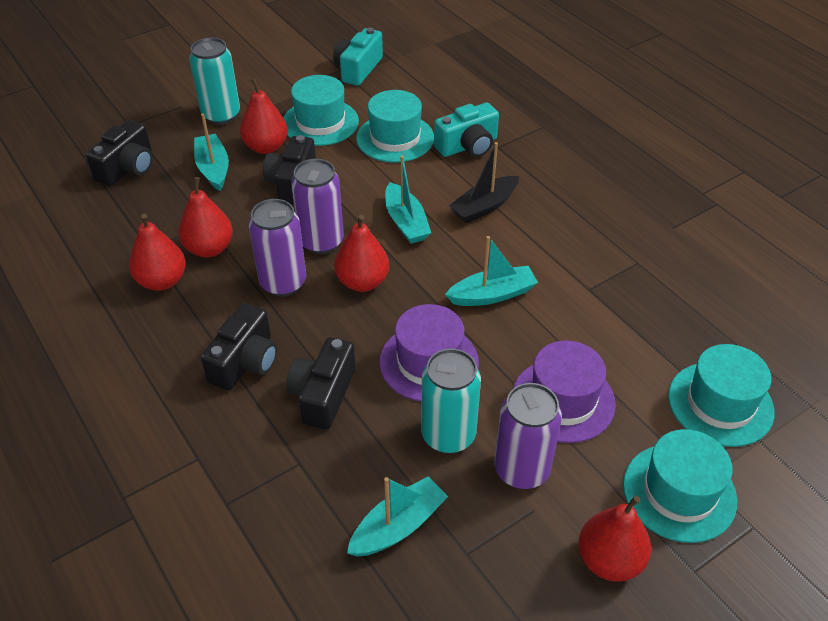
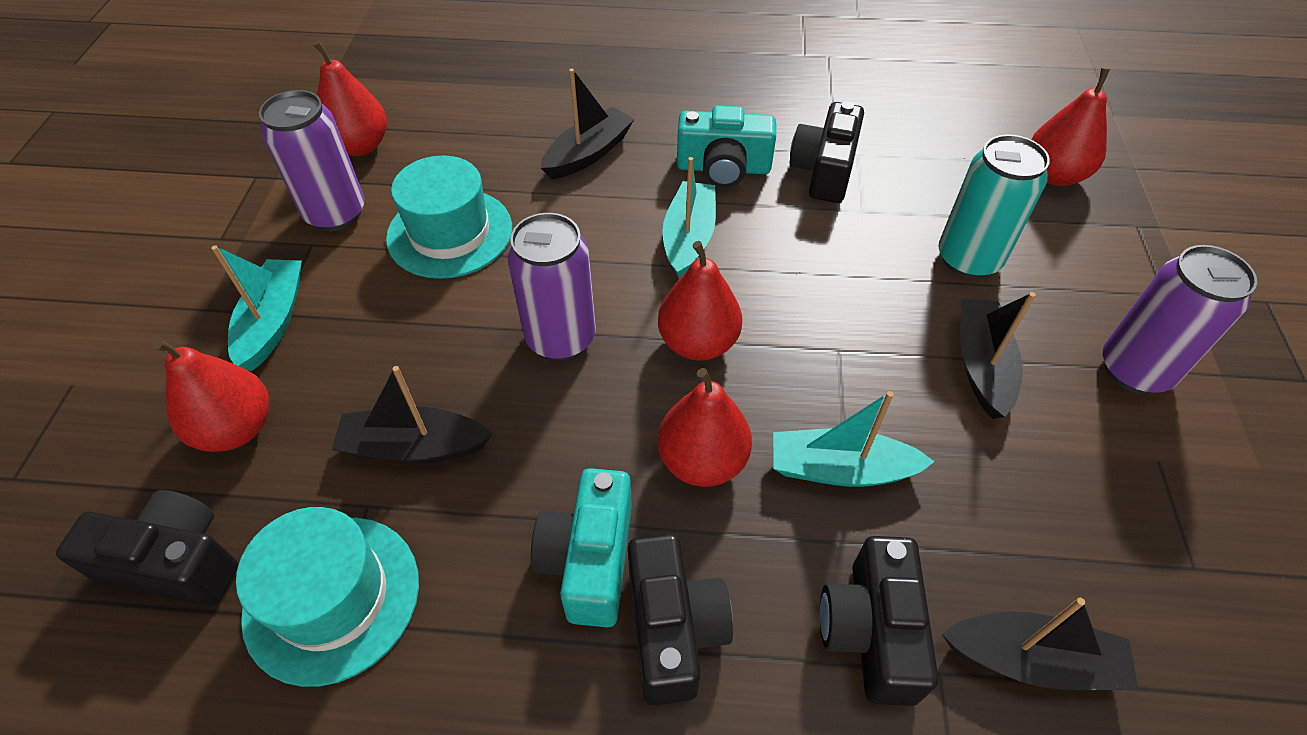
black boat: [449,142,519,223] = 1 -> [331,366,493,463] [541,69,634,179] [942,598,1139,690] [960,292,1036,419] = 4
purple hat: [379,304,479,401] [513,341,616,443] = 2 -> none = 0
turquoise boat: [194,114,229,191] [347,476,448,557] [385,156,431,244] [445,236,538,306] = 4 -> [211,245,302,371] [662,157,716,279] [773,391,935,487] = 3
turquoise can: [190,38,240,125] [421,348,481,454] = 2 -> [938,135,1050,279] = 1
turquoise hat: [284,75,359,146] [356,90,434,163] [623,429,737,543] [668,344,774,447] = 4 -> [236,507,419,687] [386,155,512,279] = 2

